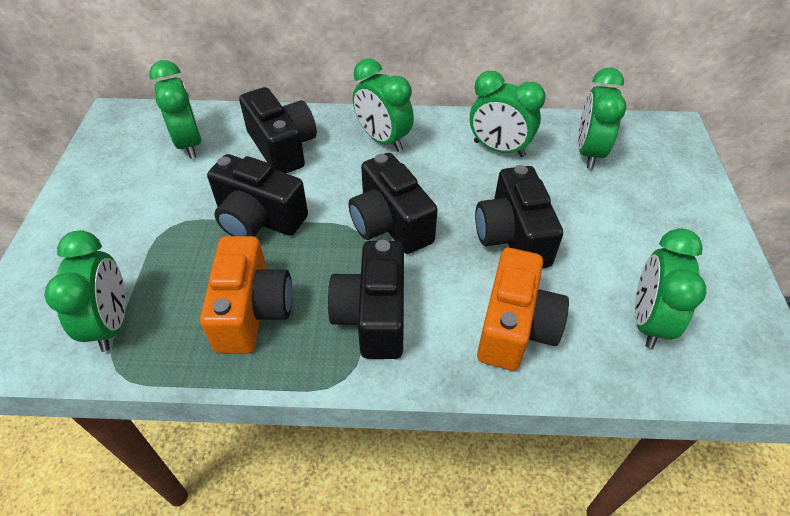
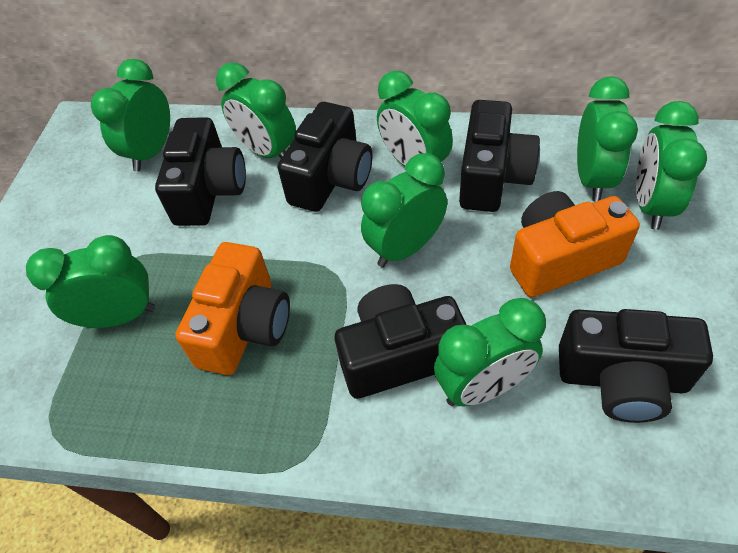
green clock: [44,230,126,352] [149,60,202,159] [353,58,414,152] [470,71,546,157] [578,67,626,169] [635,228,706,349] = 6 -> [26,235,155,328] [91,59,170,172] [216,63,296,158] [361,153,447,267] [377,71,453,166] [434,298,546,407] [577,76,638,202] [636,101,707,230] = 8

